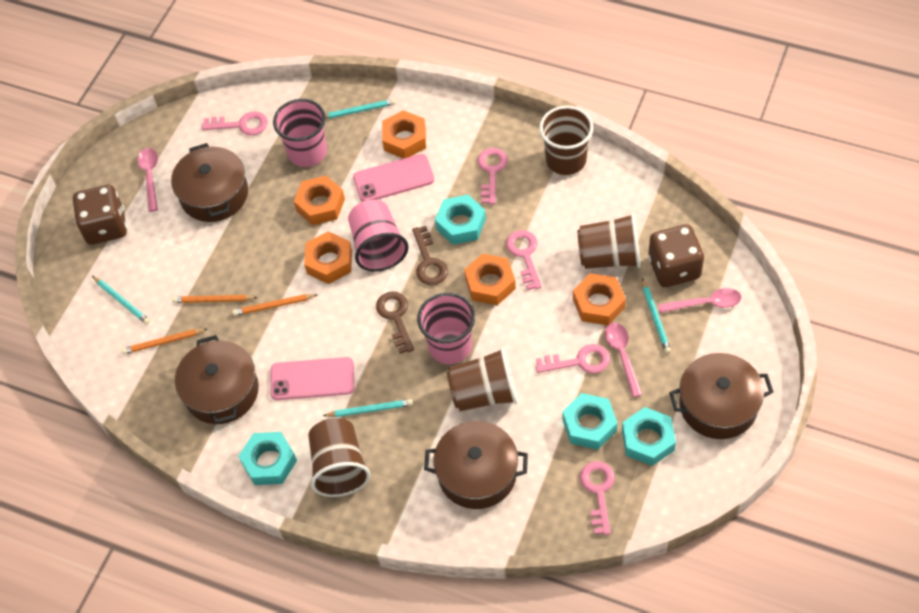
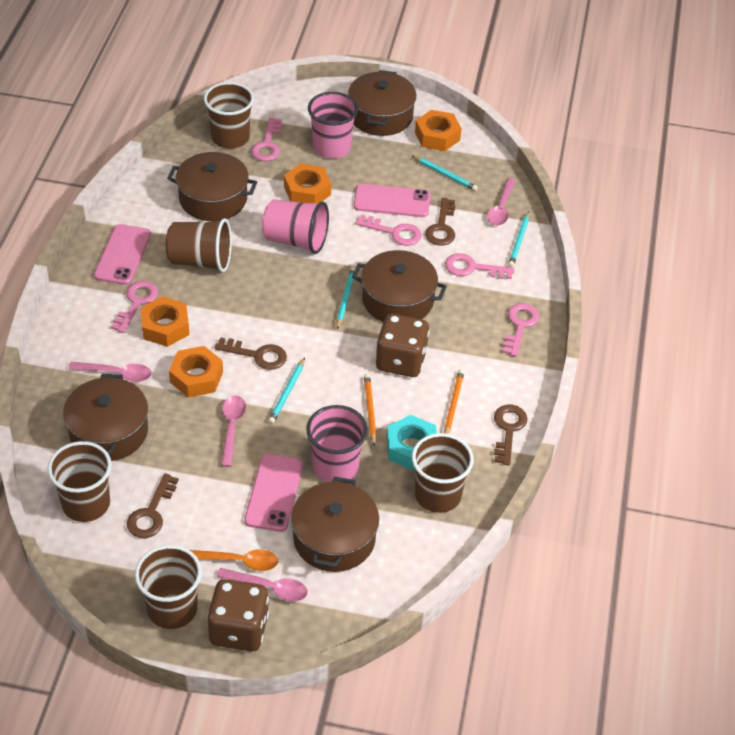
brown cup: [308,418,371,497] [447,347,518,411] [539,106,594,175] [577,213,641,269] = 4 -> [47,441,112,522] [135,545,202,629] [166,218,232,272] [204,82,254,148] [412,433,474,513] = 5
brown key: [376,291,414,354] [412,226,448,285] = 2 -> [127,473,179,538] [215,337,287,370] [425,198,455,246] [494,405,527,465] = 4
brown pot: [171,143,248,222] [175,335,259,424] [424,421,528,509] [669,353,773,439] = 4 -> [63,374,148,461] [167,152,257,221] [291,477,379,572] [348,70,416,136] [352,250,447,322] = 5
orange nut: [294,176,345,225] [304,231,352,284] [382,110,426,159] [464,253,516,305] [573,273,626,325] = 5 -> [140,296,189,347] [169,346,223,398] [284,163,331,203] [415,110,462,151] = 4
orange pencil: [121,329,207,354] [172,295,258,303] [232,294,317,316] = 3 -> [364,374,376,446] [444,369,464,434] = 2
orange spoon: none = 0 -> [190,549,278,571] = 1
pink phone: [270,357,354,400] [353,154,434,202] = 2 -> [94,224,151,285] [244,454,303,532] [354,184,431,217] = 3
pink spoon: [137,148,158,212] [605,322,642,397] [658,288,741,313] = 3 -> [68,362,152,382] [217,568,308,602] [221,395,246,467] [487,178,516,226] = 4
turquoise nut: [239,432,297,485] [435,195,486,245] [562,393,618,450] [622,407,676,466] = 4 -> [387,415,437,471] = 1

